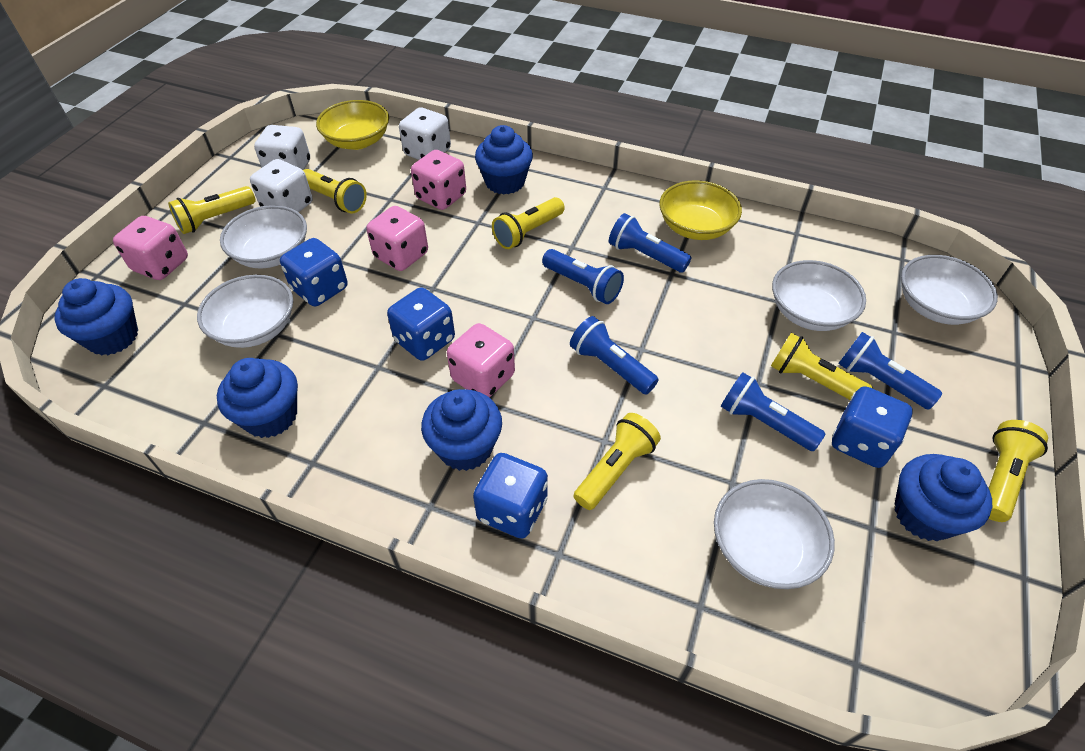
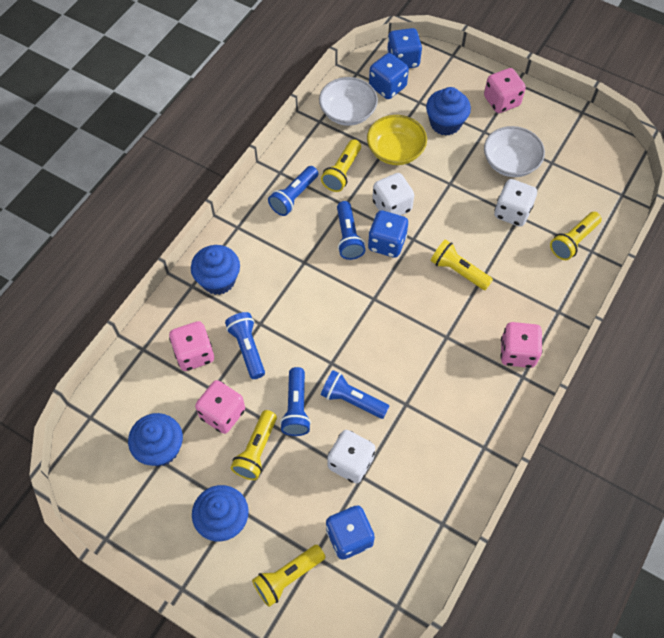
blue cupcake: [54,278,138,355] [217,358,298,438] [421,389,502,471] [475,125,533,194] [894,454,992,541] = 5 -> [128,413,183,467] [191,245,240,295] [192,485,249,541] [426,87,471,136] = 4
white bowl: [197,275,293,348] [220,205,307,268] [714,479,835,589] [772,260,866,331] [901,255,998,325] = 5 -> [319,77,378,126] [484,126,545,177] = 2
yellow bowl: [316,100,389,150] [659,180,742,240] = 2 -> [367,115,427,165] = 1
yellow flashlight: [168,186,256,234] [303,169,367,213] [492,197,565,249] [574,413,661,510] [771,333,873,400] [989,420,1048,522] = 6 -> [231,410,277,480] [252,545,325,607] [321,139,361,192] [431,239,493,290] [550,212,602,260] = 5

